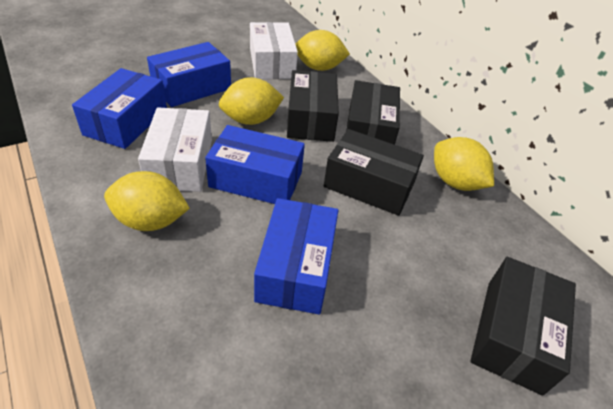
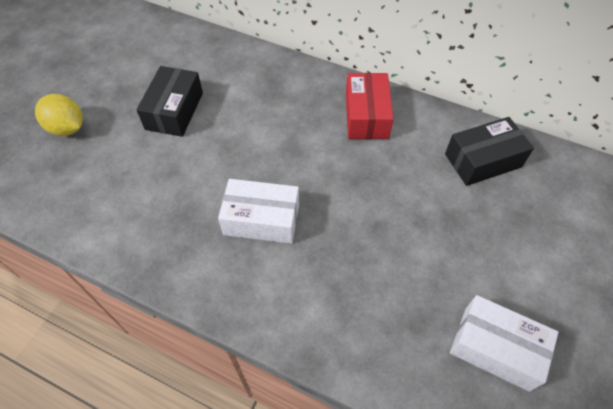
black box: [287,70,339,142] [324,129,424,216] [346,80,400,145] [470,257,576,396] = 4 -> [136,66,203,137] [445,117,534,186] = 2
blue box: [72,68,167,149] [147,42,231,107] [205,125,305,204] [254,198,338,314] = 4 -> none = 0
red box: none = 0 -> [346,73,394,139] = 1
yellow lemon: [104,171,190,231] [219,77,284,125] [296,30,350,71] [434,137,494,191] = 4 -> [35,94,83,136] = 1

